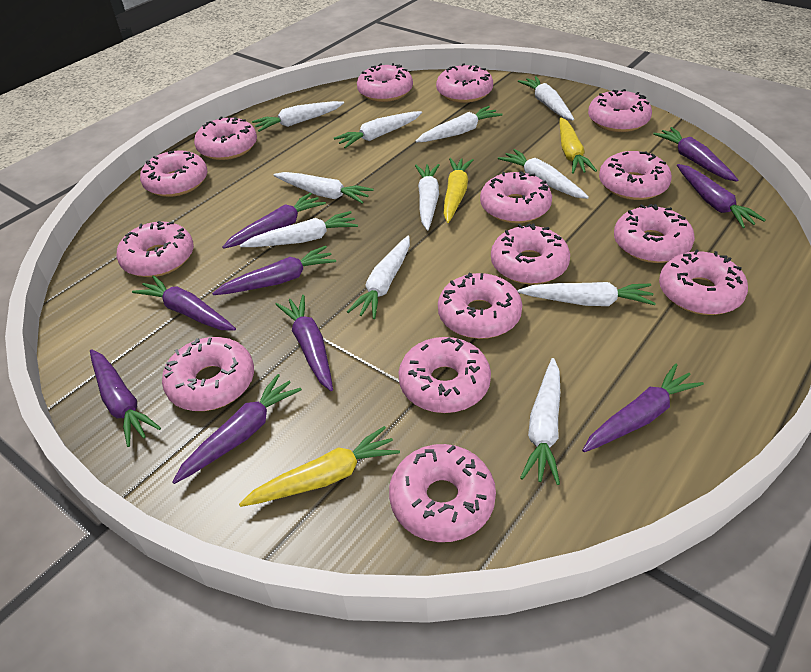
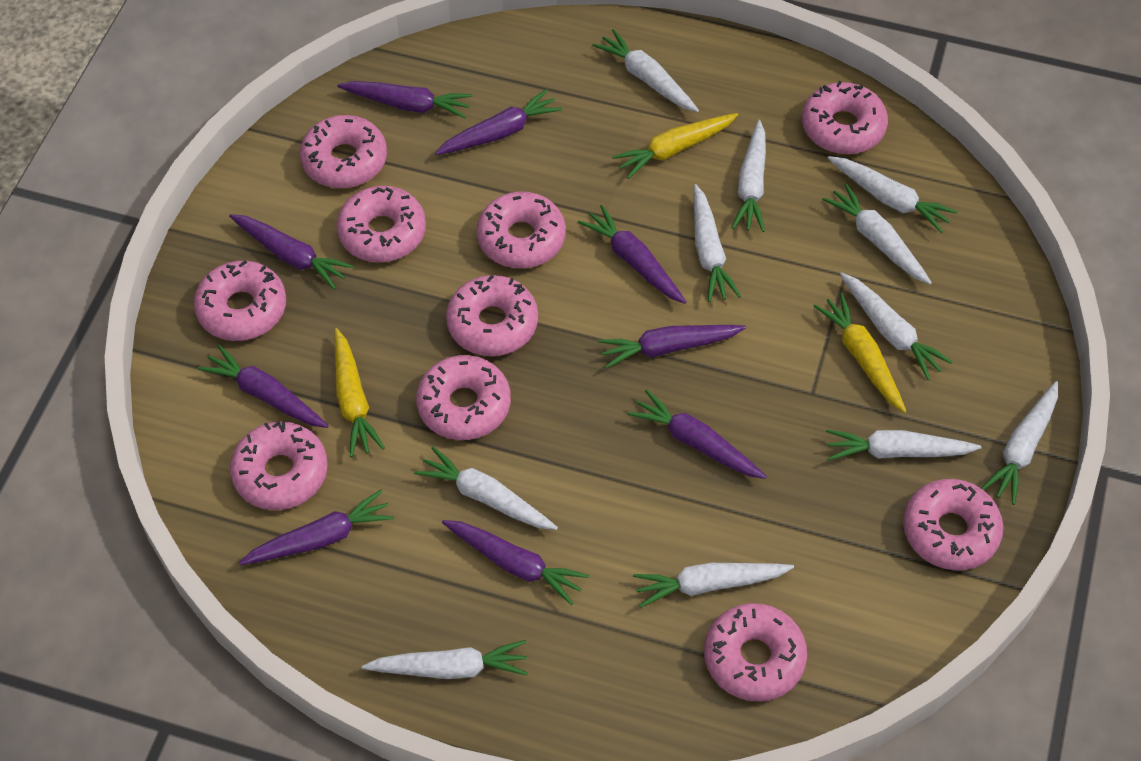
pink donut: [116,221,194,277] [140,150,207,197] [162,337,254,411] [194,117,257,160] [357,63,413,102] [389,444,496,542] [398,337,491,413] [436,63,493,103] [438,273,522,339] [480,171,552,223] [491,223,570,285] [588,89,652,132] [599,151,672,200] [614,204,695,263] [659,249,748,315] = 15 -> [194,260,286,341] [230,421,328,510] [300,115,387,188] [337,186,426,262] [416,355,511,440] [446,275,538,356] [477,191,566,268] [704,603,807,702] [802,81,888,154] [903,479,1003,570] = 10

